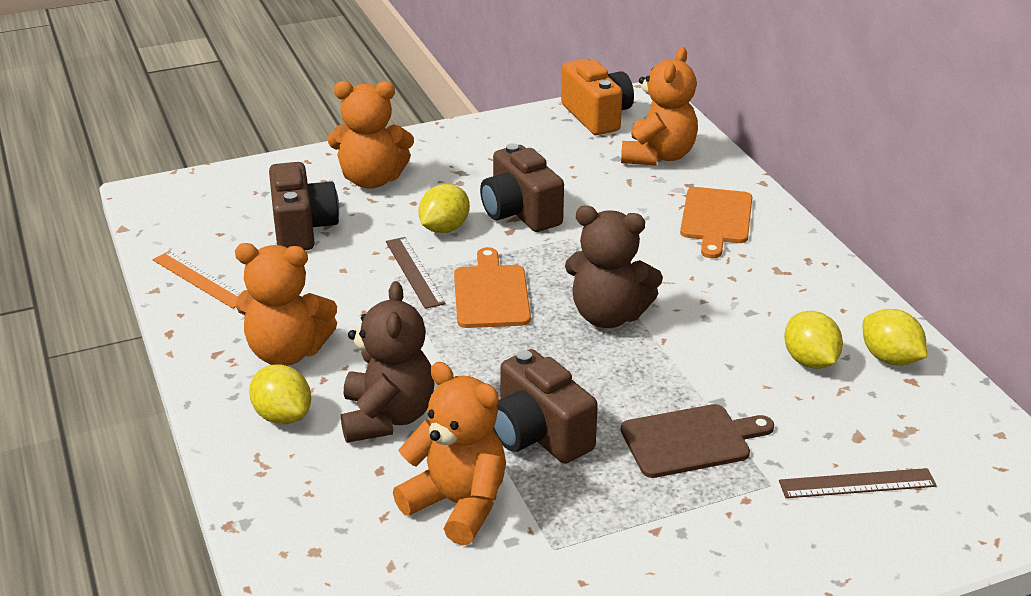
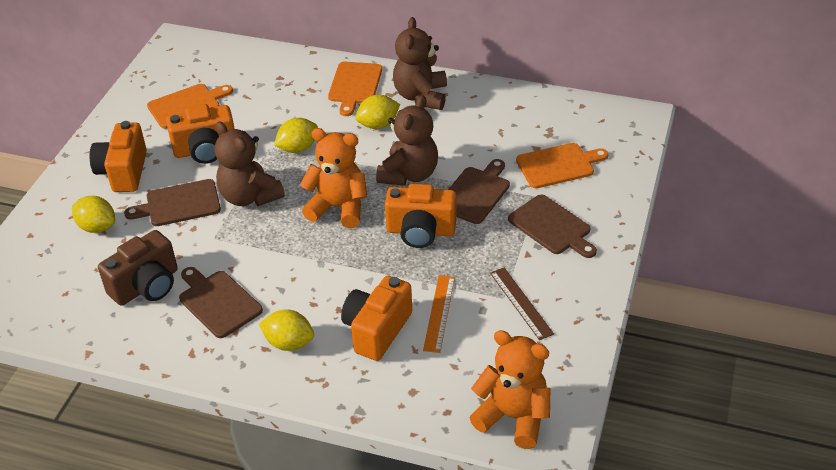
brown camera: [269,162,339,250] [480,143,564,232] [493,349,598,464] = 3 -> [98,230,178,306] = 1
brown cutting board: [621,404,774,478] = 1 -> [124,179,221,226] [179,267,263,338] [448,159,510,224] [508,194,597,258] = 4
brown ruler: [386,237,445,309] [779,468,937,498] = 2 -> [490,268,554,340] = 1
brown teddy bear: [341,281,435,443] [565,206,663,328] = 2 -> [215,121,285,206] [376,95,438,186] [393,17,447,110] = 3
orange camera: [561,59,634,135] = 1 -> [89,121,147,192] [166,104,235,164] [341,275,412,361] [385,184,457,248] = 4
orange cutting board: [454,247,531,328] [680,187,752,258] = 2 -> [147,84,233,129] [328,62,382,116] [516,143,609,188] = 3
orange teddy bear: [235,243,337,366] [328,81,414,189] [393,362,506,545] [621,47,698,166] = 4 -> [300,128,367,228] [470,330,550,449] = 2

